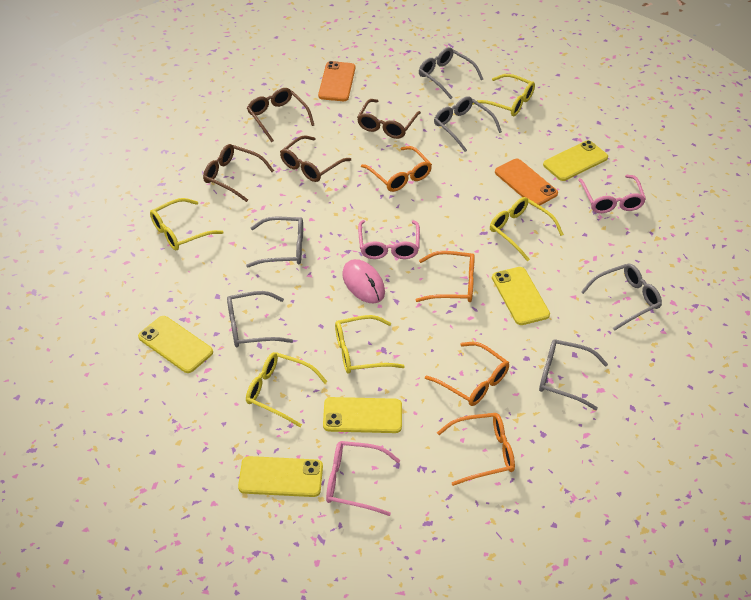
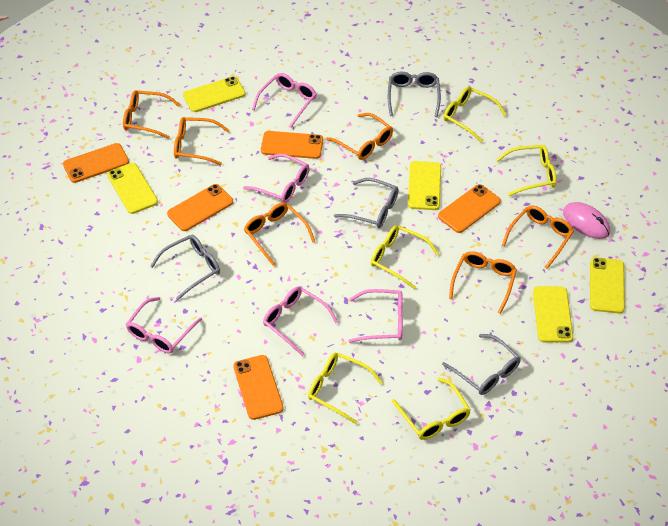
brown glasses: [203,144,274,202] [247,88,314,142] [280,135,351,182] [357,99,421,139] = 4 -> none = 0
grey glasses: [227,291,293,347] [246,217,303,267] [419,47,483,99] [434,96,502,152] [539,339,608,410] [581,264,662,331] = 6 -> [150,235,220,300] [334,178,398,228] [388,71,441,117] [442,334,521,395] = 4
orange glasses: [361,146,432,192] [416,251,475,302] [425,342,509,406] [437,413,515,486] = 4 -> [123,90,181,139] [174,117,229,165] [244,202,315,266] [326,113,393,160] [449,251,517,314] [502,205,574,269] = 6
orange phone: [318,61,355,101] [495,159,558,206] = 2 -> [63,143,129,183] [167,184,233,231] [233,355,284,420] [261,131,323,159] [438,184,501,233] = 5
pink glasses: [326,441,400,516] [358,220,420,259] [578,175,646,213] = 3 -> [126,297,202,353] [243,154,310,203] [252,73,317,128] [263,286,338,356] [348,289,403,343] = 5

